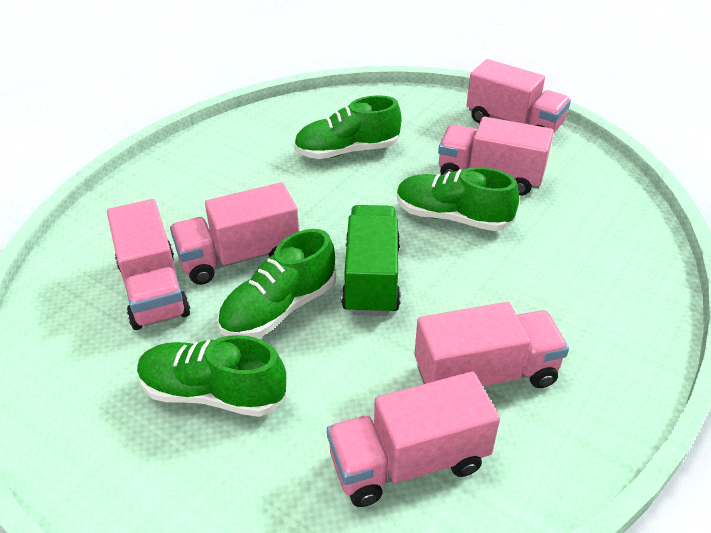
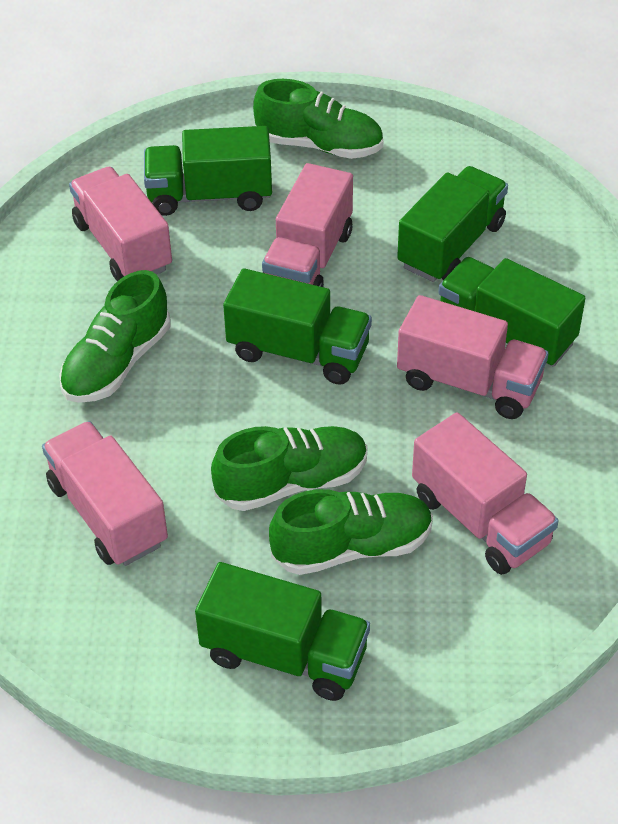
green truck: [341,205,401,316] = 1 -> [144,126,272,216] [195,562,370,701] [223,268,372,385] [397,166,508,282] [438,257,585,367] = 5
pink truck: [107,199,190,330] [170,182,299,285] [327,371,500,507] [414,302,569,388] [438,117,554,196] [467,59,571,134] = 6 -> [42,421,168,566] [69,167,172,281] [262,163,353,287] [397,295,548,419] [412,412,559,575] = 5

